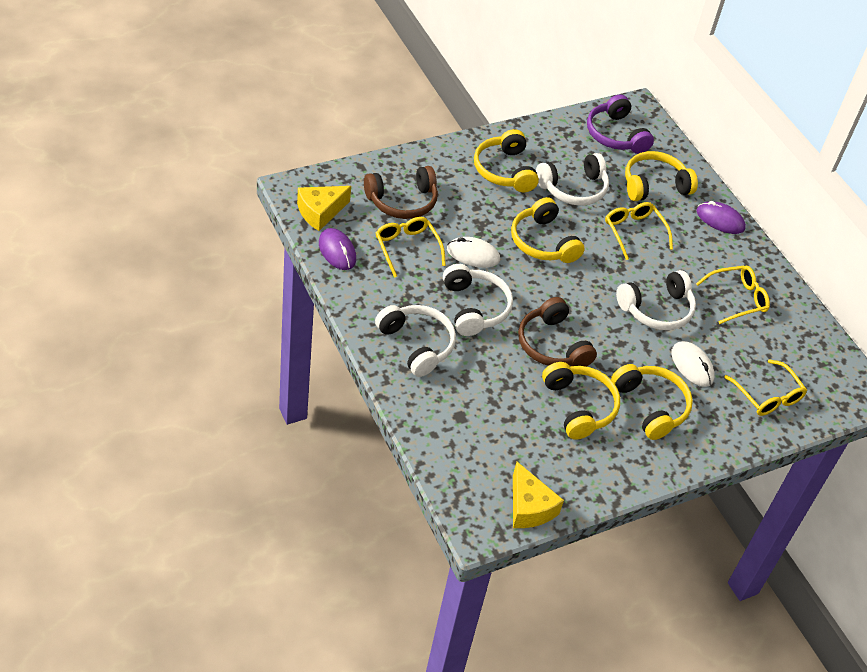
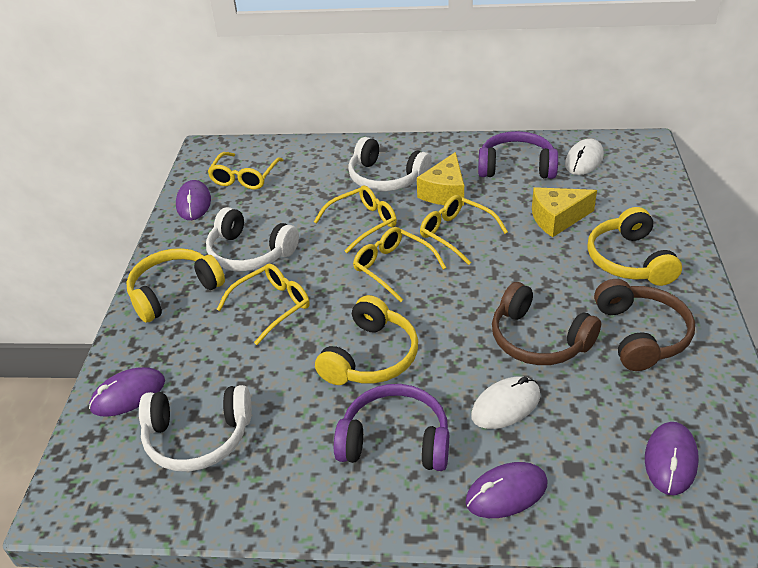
purple headphones: [587,94,654,154] = 1 -> [334,384,449,471] [478,131,558,179] = 2
purple mouse: [319,228,356,270] [696,201,746,234] = 2 -> [89,367,165,417] [176,180,211,220] [465,462,548,518] [645,422,699,495] = 4
white headphones: [375,305,456,377] [443,264,513,336] [536,153,609,206] [616,270,696,330] = 4 -> [139,385,252,472] [206,207,299,271] [348,137,432,192] = 3
yellow glasses: [376,217,446,278] [605,202,673,260] [696,265,770,324] [724,359,807,416] = 4 -> [207,152,283,190] [216,263,310,345] [314,186,397,253] [353,227,446,302] [420,195,508,265] = 5
yellow headphones: [474,129,539,192] [511,197,584,263] [542,362,620,440] [611,364,693,440] [625,151,698,201] = 5 -> [126,248,225,323] [315,295,418,385] [587,207,682,286] = 3

